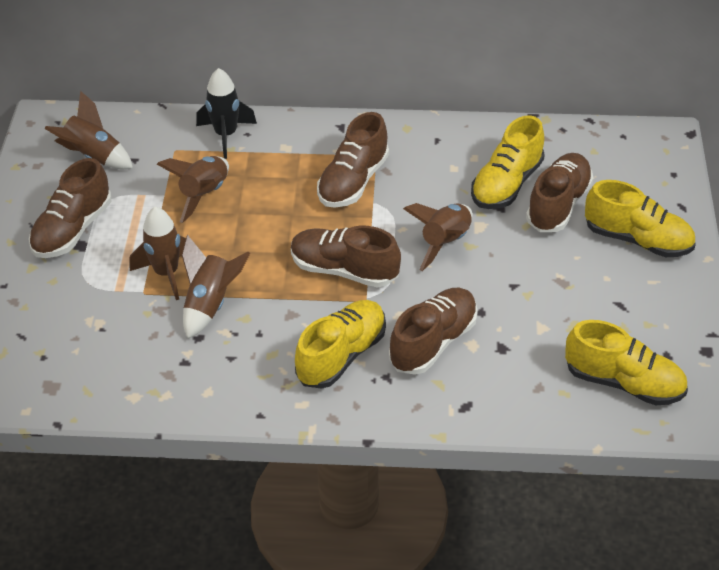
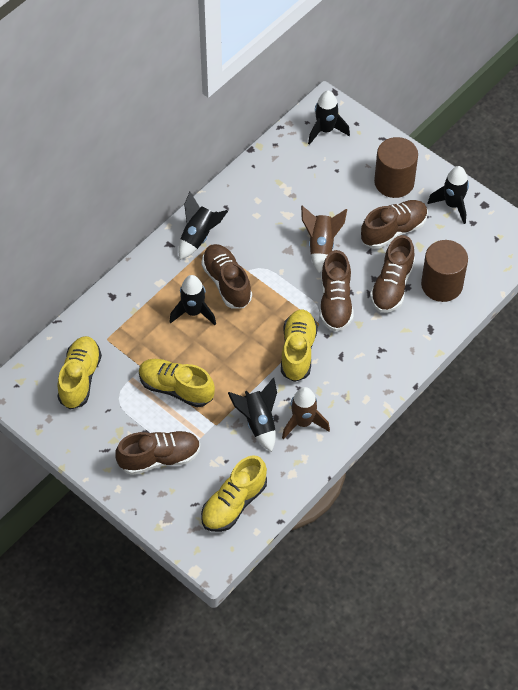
black rocket: [196,68,257,159] = 1 -> [169,275,216,325] [178,192,228,260] [228,378,277,452] [308,90,350,145] [427,166,469,224] = 5
brown cylinder: none = 0 -> [374,137,418,198] [421,240,468,302] = 2
brown rocket: [44,91,133,169] [129,207,186,300] [157,156,229,223] [182,235,250,339] [403,203,473,271] = 5 -> [282,387,330,439] [301,206,347,273] = 2

